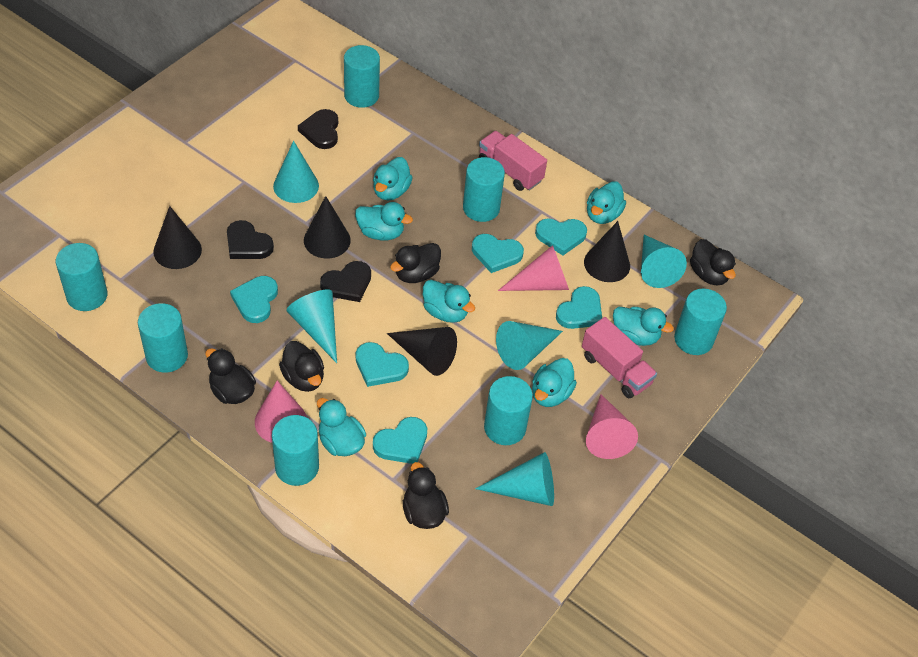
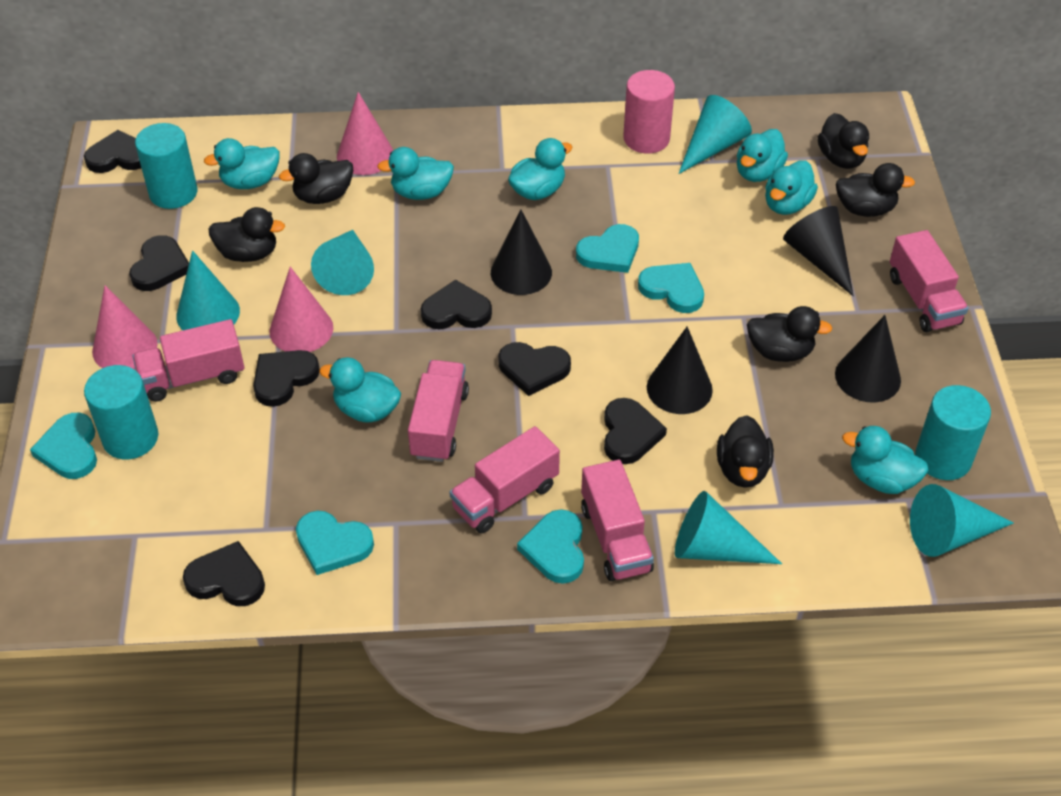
black duck: [205,348,256,404] [279,341,324,392] [390,243,441,283] [403,462,449,529] [690,239,736,286] = 5 -> [209,207,285,262] [279,153,353,204] [717,415,774,488] [747,306,832,362] [818,113,869,169] [836,163,915,217] = 6
black heart: [227,220,274,259] [298,109,338,149] [320,261,371,302] = 3 -> [84,130,141,173] [129,235,189,291] [183,541,265,606] [253,350,320,407] [421,280,492,329] [498,342,571,396] [604,398,667,464] = 7
pink cylinder: none = 0 -> [623,70,675,154] = 1
pink truck: [479,131,547,191] [582,317,657,398] = 2 -> [133,319,245,402] [408,360,469,462] [450,426,560,534] [581,460,654,581] [890,230,968,332] = 5
turquoise cylinder: [55,243,107,311] [138,303,188,373] [272,415,319,486] [344,45,380,108] [463,157,505,222] [484,376,533,445] [674,289,727,355] = 7 -> [84,365,158,459] [135,123,197,209] [915,385,991,480] = 3
turquoise heart: [230,276,278,323] [355,342,409,387] [373,417,427,464] [472,234,524,273] [535,218,587,255] [556,286,602,329] = 6 -> [30,413,97,479] [296,511,374,575] [517,509,584,584] [576,224,639,273] [638,263,704,313] = 5

